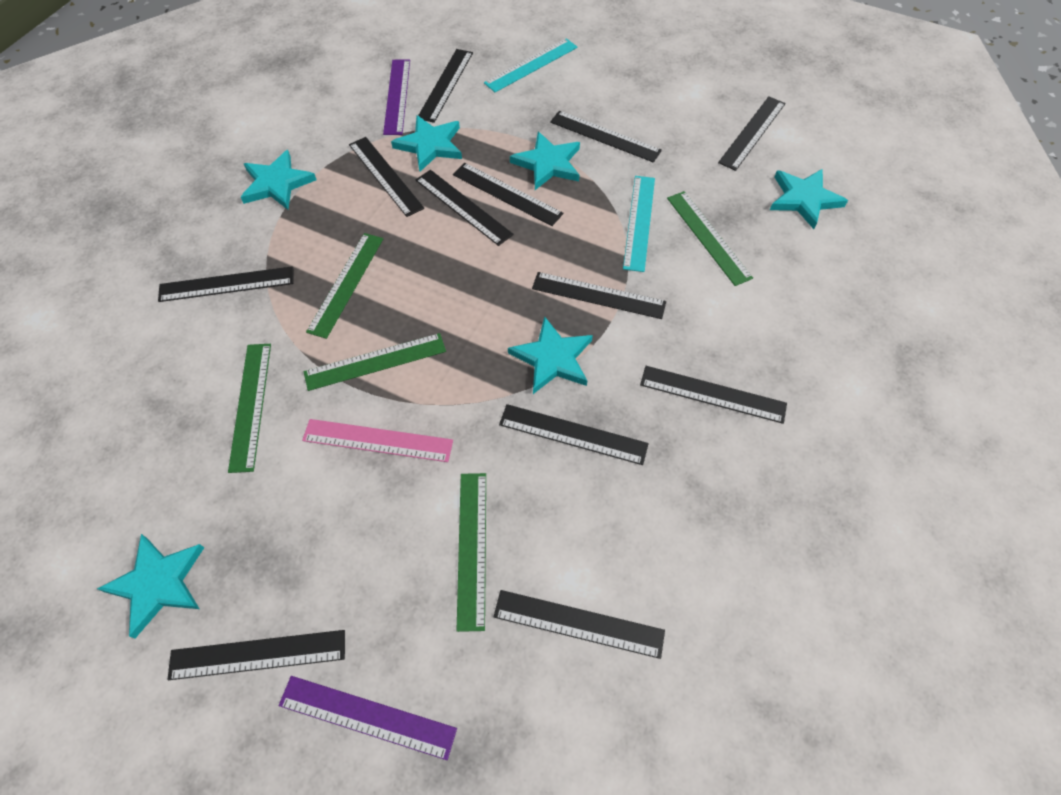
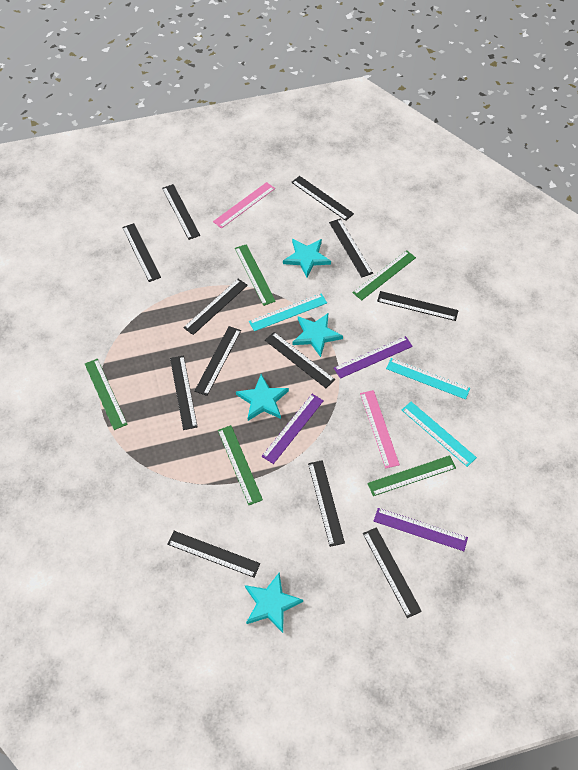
pink ruler: [302,419,453,462] = 1 -> [213,182,275,229] [360,390,400,468] = 2
purple ruler: [279,676,457,760] [383,59,410,135] = 2 -> [262,394,324,464] [334,336,413,379] [374,508,468,551] = 3
turquoise ruler: [484,38,578,92] [623,176,655,272] = 2 -> [249,293,327,331] [386,358,470,399] [402,402,477,467] = 3
turquoise star: [97,534,204,638] [241,150,316,210] [391,115,462,172] [508,316,593,394] [510,132,580,190] [770,169,848,229] = 6 -> [236,374,289,421] [245,572,303,633] [283,239,331,277] [293,313,343,357] = 4

